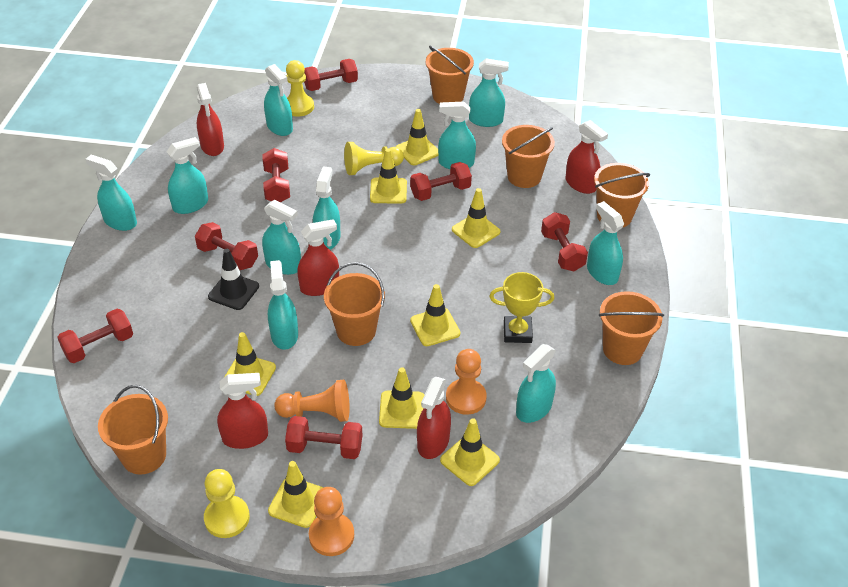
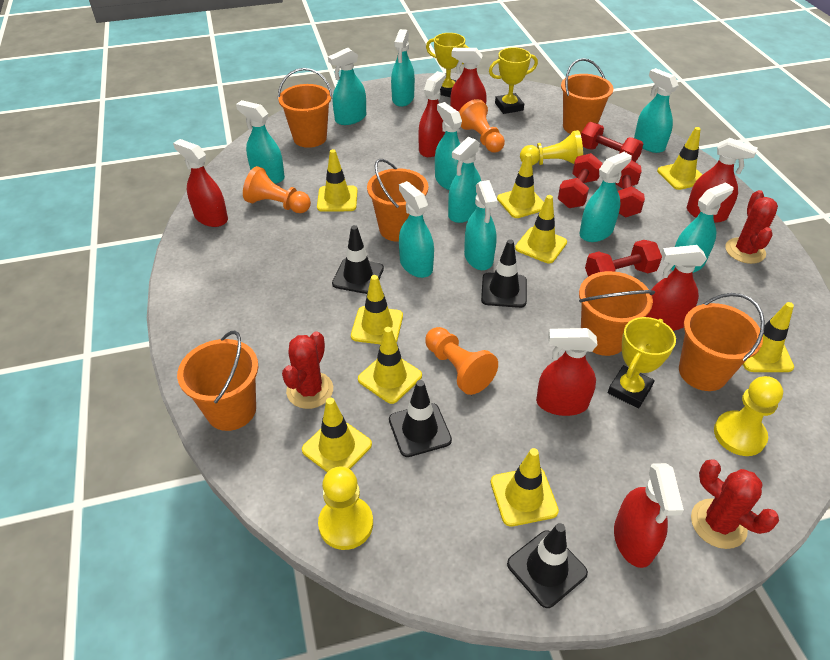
black traffic cone: [208,249,259,310] = 1 -> [332,225,384,294] [389,380,452,457] [481,239,527,308] [507,523,588,608] = 4
red cactus: none = 0 -> [282,331,333,409] [691,459,779,549] [725,190,778,264] = 3
red dumbbell: [57,309,133,363] [195,222,258,270] [262,148,290,202] [285,416,362,459] [304,59,358,91] [410,162,472,201] [541,212,588,271] = 7 -> [558,153,603,208] [581,122,643,162] [585,240,662,277] [615,160,645,217] = 4
red spray bottle: [197,83,224,156] [217,373,268,449] [297,219,339,296] [417,377,451,459] [566,120,608,194] = 5 -> [173,139,228,227] [418,71,445,157] [450,48,487,112] [536,328,598,416] [614,463,684,568] [646,245,707,331] [687,138,758,223] = 7
yellow traffic cone: [225,332,276,396] [268,461,324,528] [370,149,407,204] [379,367,424,429] [396,109,438,165] [410,284,460,346] [440,418,500,486] [452,188,500,248] = 8 -> [302,398,372,472] [317,149,358,212] [351,275,403,344] [358,327,422,404] [491,448,559,527] [497,153,544,218] [515,195,567,263] [657,127,702,190] [743,302,794,372] = 9
yellow trophy: [489,272,554,343] = 1 -> [426,33,469,97] [489,47,538,114] [608,317,676,408] = 3

